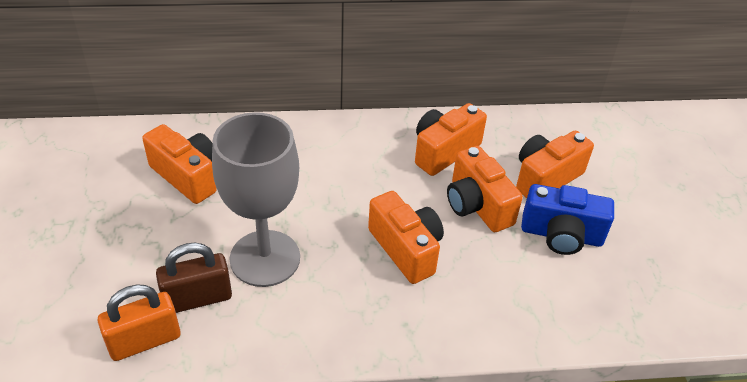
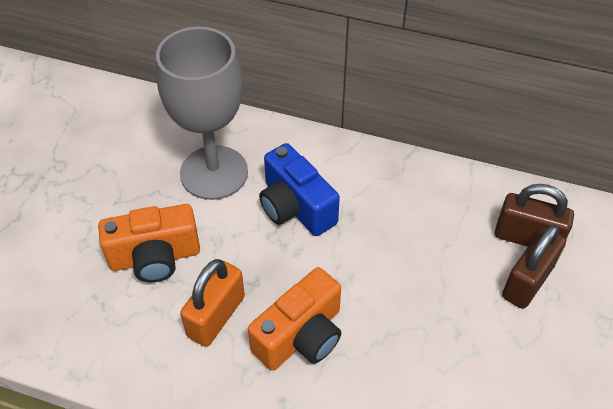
brown padlock: [156,243,232,313] = 1 -> [495,184,574,247] [502,224,566,309] = 2
orange camera: [142,124,217,204] [368,191,444,284] [415,103,487,176] [447,146,523,232] [516,131,594,198] = 5 -> [98,204,200,282] [248,267,341,371] = 2

